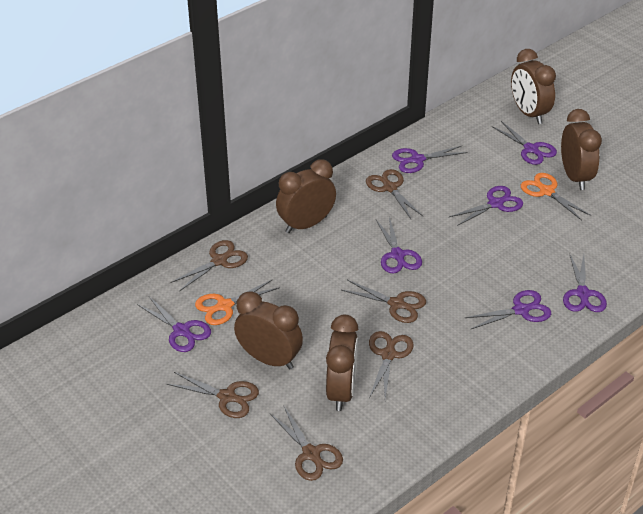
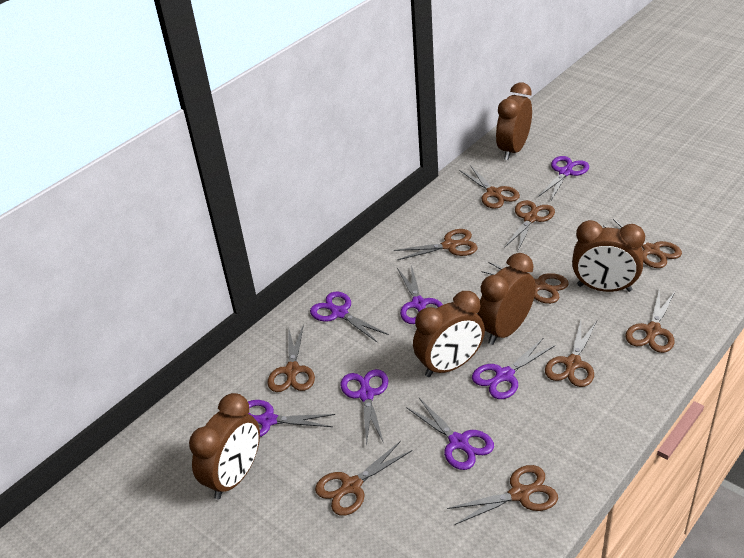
brown scissors: [167,372,259,418] [170,240,248,291] [270,407,343,481] [341,280,426,323] [366,169,423,219] [369,331,414,399] = 6 -> [268,324,315,392] [315,441,412,516] [394,229,478,260] [447,465,558,525] [459,165,520,209] [481,262,569,304] [504,200,555,251] [545,321,597,387] [603,219,682,268] [625,288,675,353] = 10
orange scissors: [195,279,280,325] [521,173,591,221] = 2 -> none = 0

